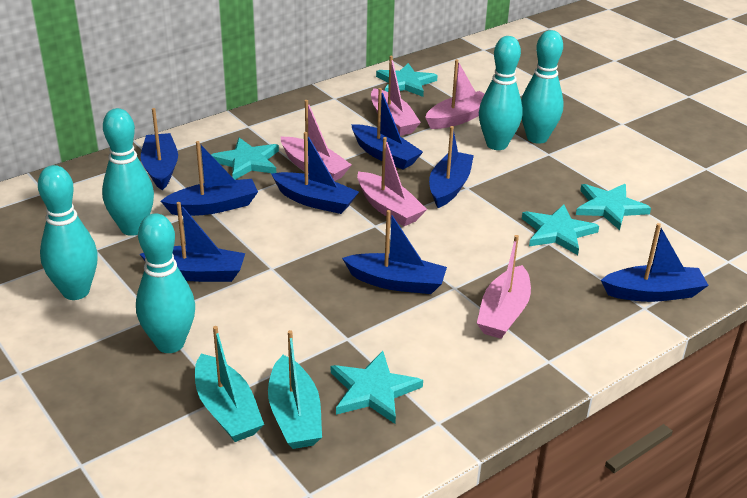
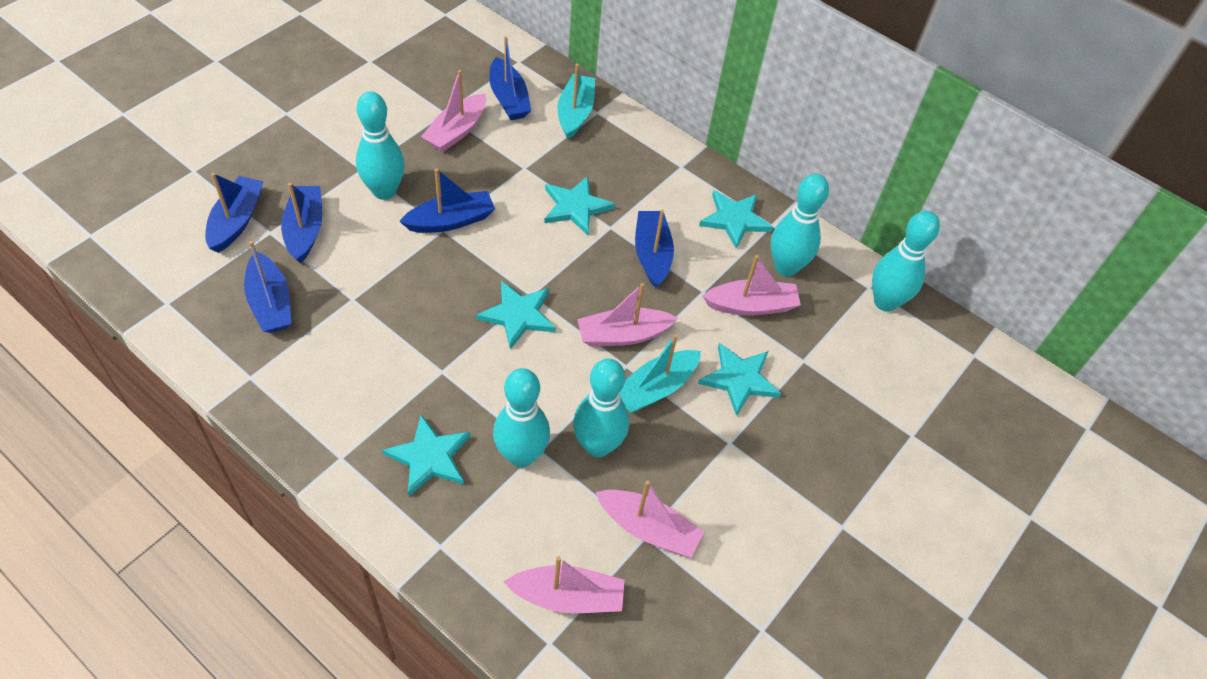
blue boat: [140,202,245,282] [141,108,178,190] [161,141,258,216] [271,132,359,214] [342,210,447,294] [352,88,423,170] [429,126,474,208] [601,223,709,302] = 8 -> [205,173,264,253] [244,241,291,333] [281,183,323,263] [399,168,495,233] [489,36,531,120] [635,210,674,288] = 6

